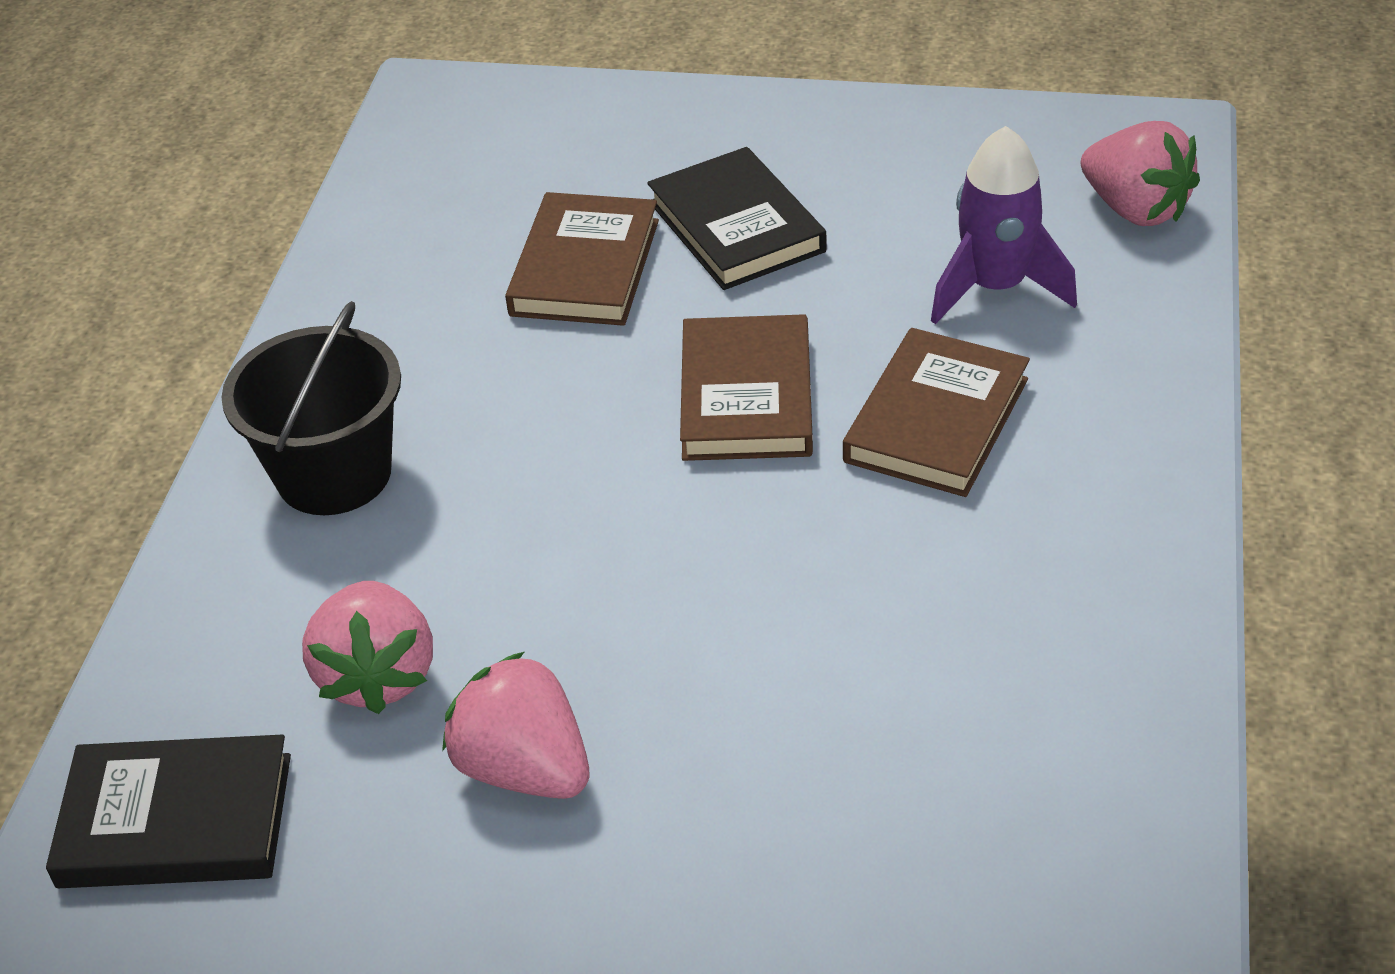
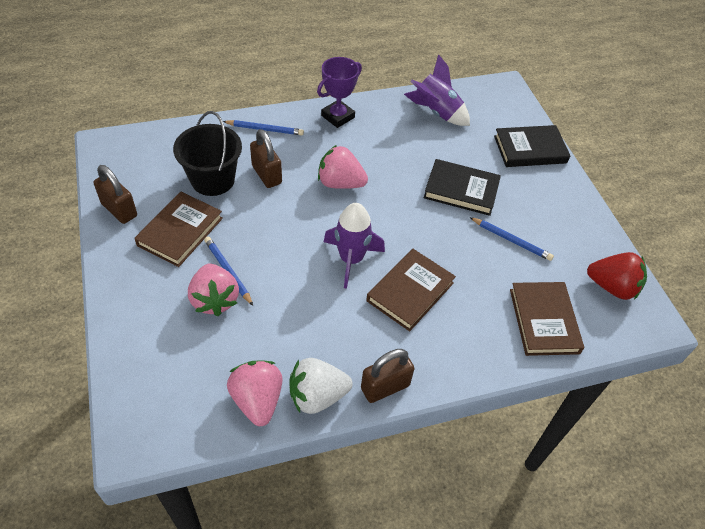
blue pencil: none = 0 -> [204,237,253,306] [223,120,304,135] [470,217,554,261] = 3
brown padlock: none = 0 -> [94,165,137,224] [250,129,282,188] [361,349,415,403] = 3
purple rocket: [931,126,1077,324] = 1 -> [324,203,385,289] [404,54,470,126] = 2
purple trophy: none = 0 -> [317,57,362,128] = 1
red strawberry: none = 0 -> [587,252,647,300] = 1
white strawberry: none = 0 -> [290,358,353,414] = 1

